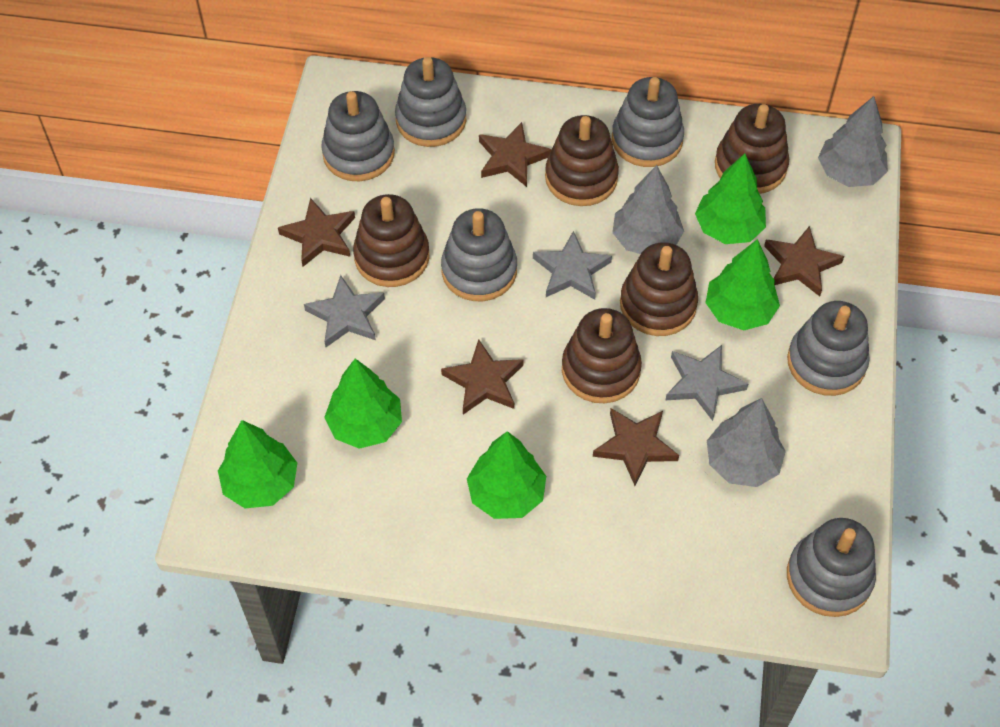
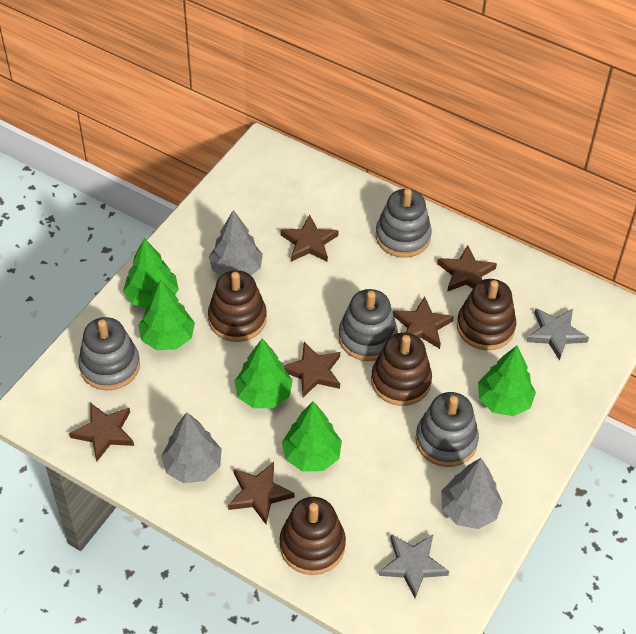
brown stacking toy: [353,194,429,287] [545,115,619,206] [562,308,642,403] [620,242,698,336] [715,104,789,194] = 5 -> [208,270,267,342] [279,497,346,575] [371,333,432,406] [457,279,516,350] = 4
brown star: [278,198,355,267] [441,339,523,415] [479,122,552,187] [593,408,679,486] [764,226,844,296] = 5 -> [69,403,134,462] [228,462,294,524] [280,214,339,262] [283,342,340,397] [393,296,454,349] [437,245,497,292] = 6
grey stacking toy: [321,91,395,181] [395,57,466,147] [441,208,517,301] [612,77,684,167] [787,301,870,396] [787,518,876,617] = 6 -> [78,317,140,390] [338,289,398,361] [376,189,432,258] [415,392,479,467] = 4
grey star: [304,275,385,347] [533,231,612,300] [666,345,748,421] = 3 -> [379,535,449,598] [527,308,589,361] = 2

